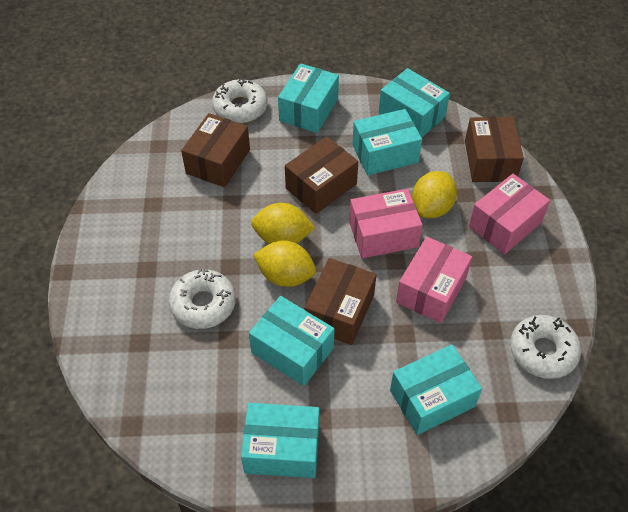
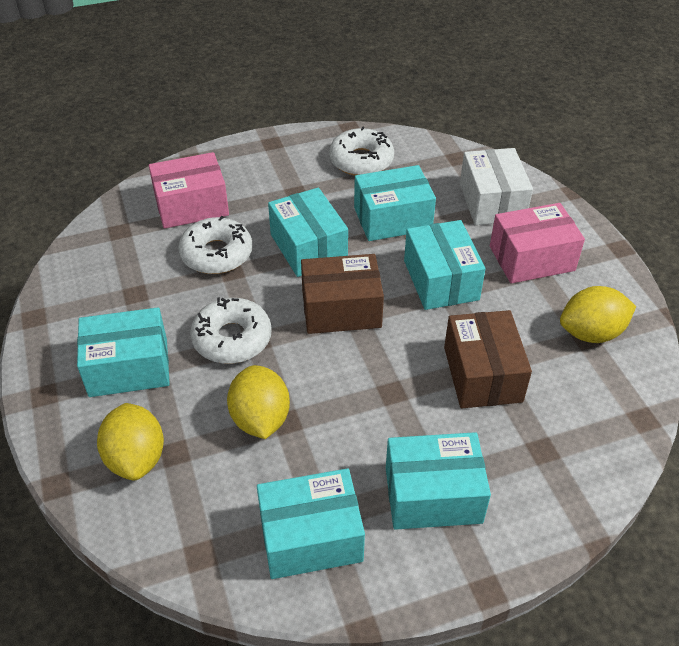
brown box: [181,113,250,187] [285,137,358,214] [304,258,376,345] [465,117,524,182] = 4 -> [301,254,384,334] [444,310,532,408] = 2
pink box: [349,189,423,258] [396,237,472,323] [469,174,550,254] = 3 -> [149,152,229,228] [490,203,585,283] = 2
white box: none = 0 -> [460,148,533,225] = 1

